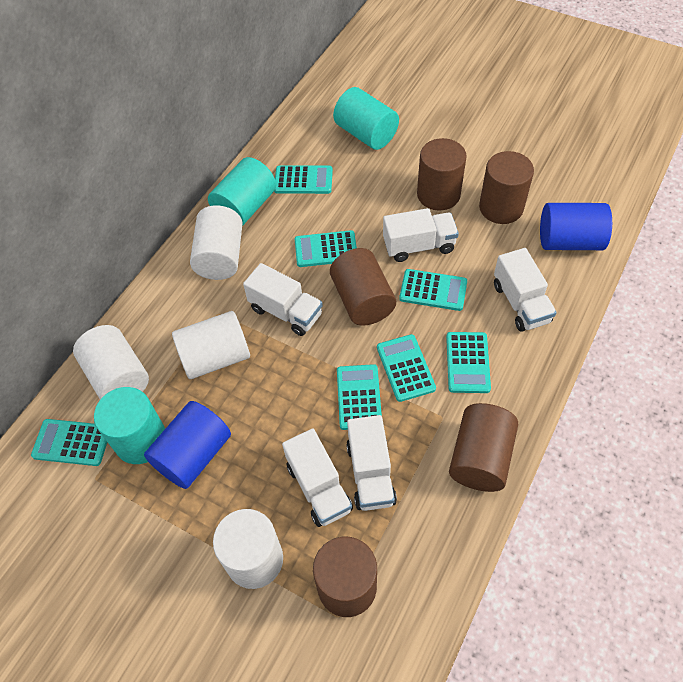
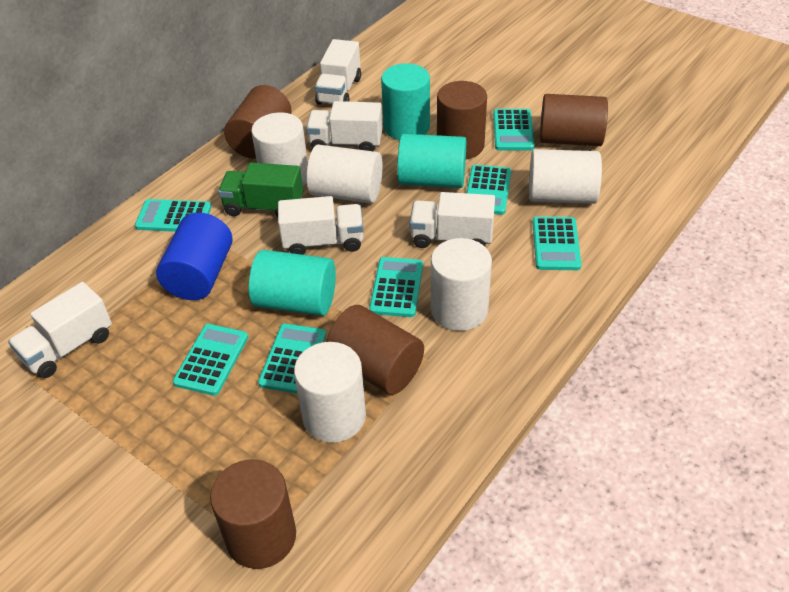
blue cylinder: [144,401,231,489] [540,203,612,250] = 2 -> [156,212,233,300] = 1
green truck: none = 0 -> [218,163,303,217] = 1
white cylinder: [73,325,149,399] [172,311,250,379] [190,205,243,280] [213,509,283,589] = 4 -> [251,112,308,186] [294,342,366,443] [307,145,383,203] [431,238,492,331] [529,149,602,204] = 5

